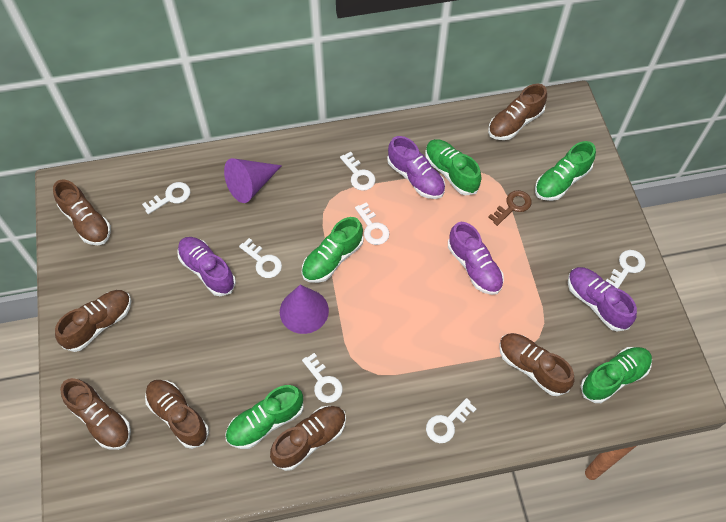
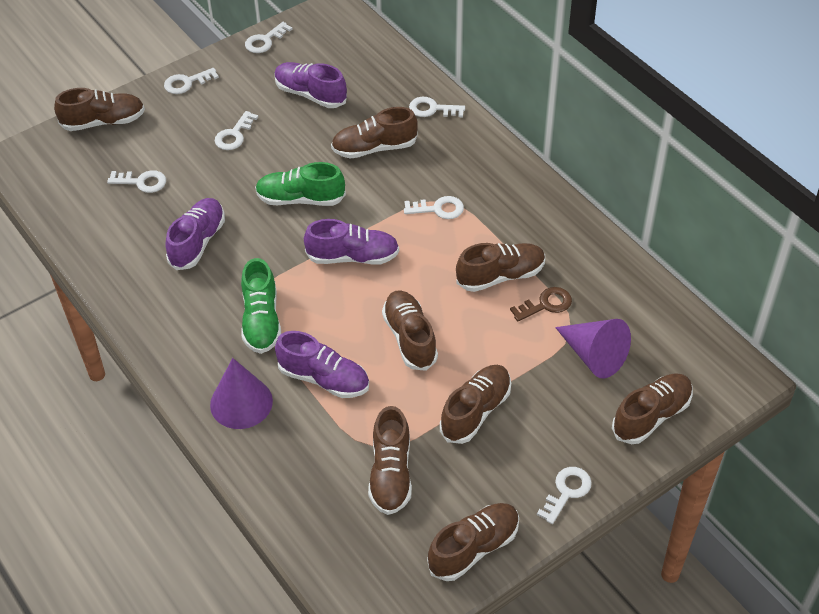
brown shoe: [53,180,111,245] [55,290,131,352] [60,378,131,450] [145,380,209,449] [270,406,346,471] [488,84,547,140] [499,333,575,396] = 7 -> [54,88,145,131] [331,107,418,159] [368,406,412,515] [382,290,438,371] [427,503,519,581] [440,365,511,444] [456,243,545,292] [612,373,693,444] = 8
green shoe: [225,385,304,449] [302,217,364,283] [425,139,481,195] [535,141,596,201] [581,347,652,403] = 5 -> [241,258,281,354] [255,162,346,206] = 2

